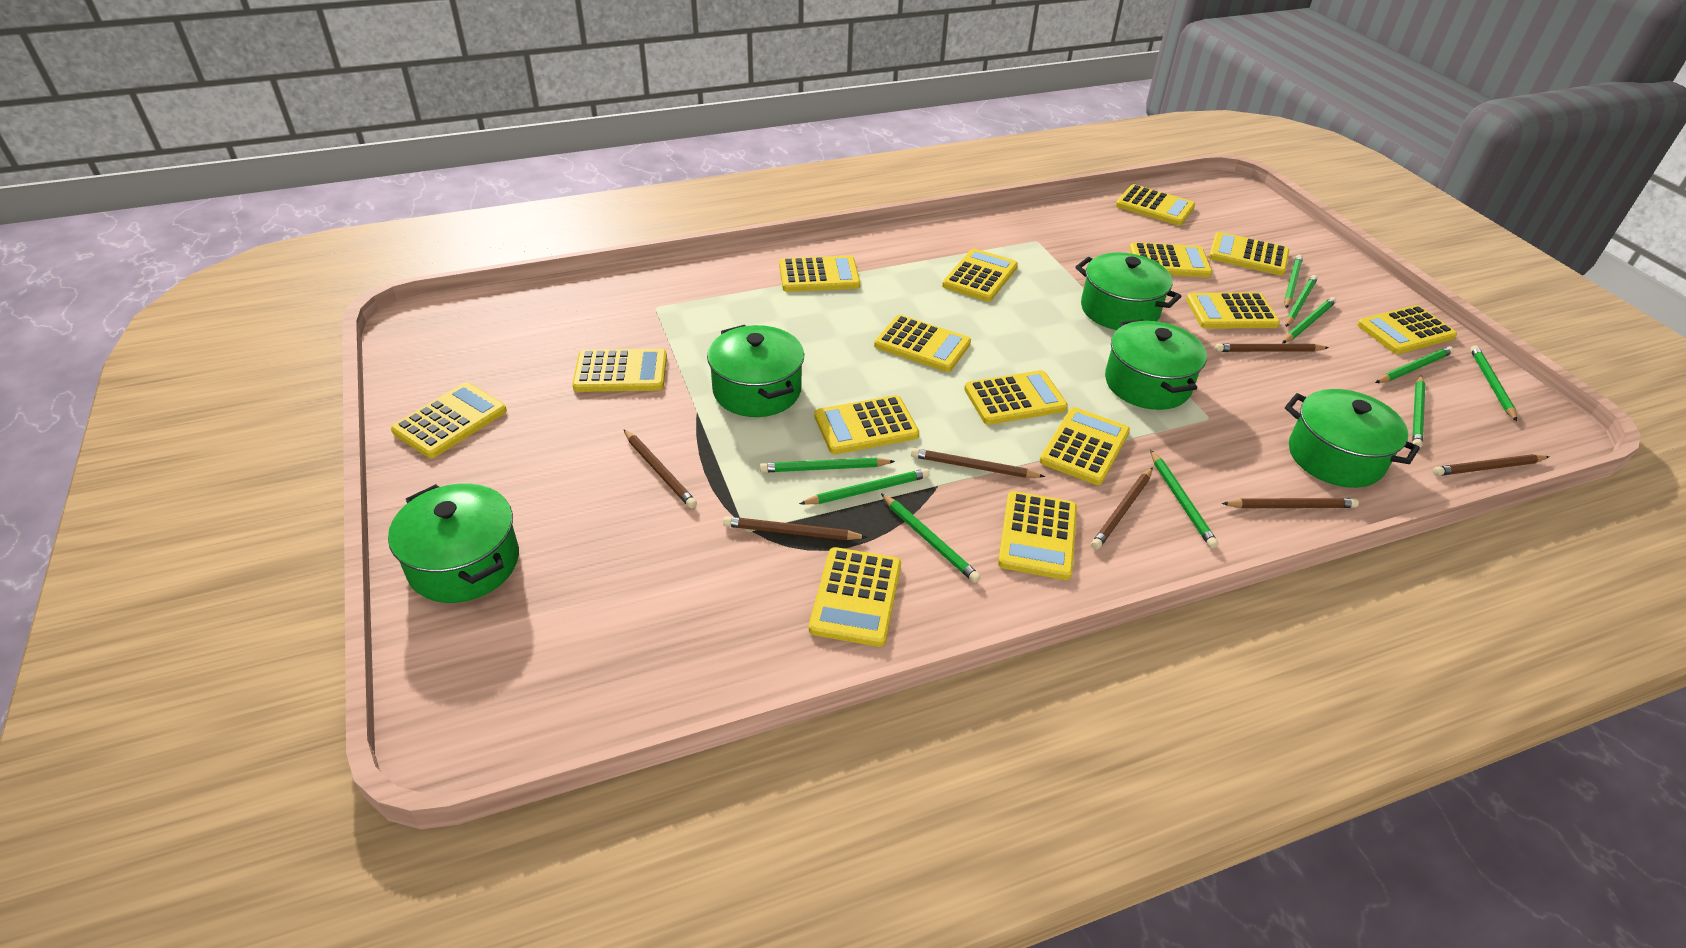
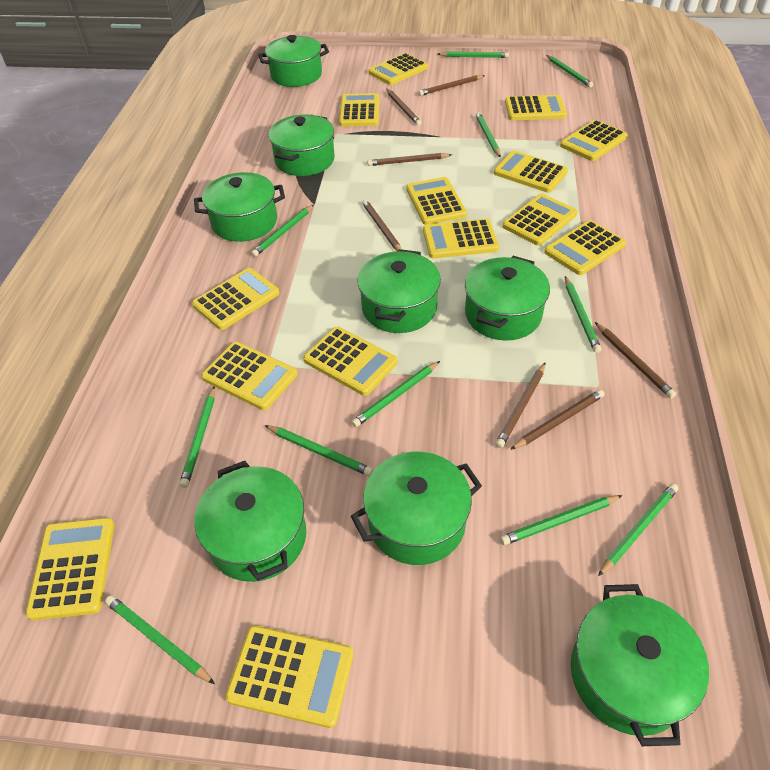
green pencil: [760,458,895,473] [799,468,930,505] [881,493,981,583] [1150,450,1219,548] [1282,297,1336,343] [1284,255,1303,308] [1285,275,1318,327] [1375,346,1454,383] [1412,375,1425,448] [1470,345,1517,421] = 10 -> [105,595,215,684] [179,386,215,488] [251,205,314,257] [265,425,373,476] [351,361,440,427] [438,52,509,58] [476,112,501,158] [500,495,623,545] [546,55,593,88] [565,276,601,353] [598,483,679,576] = 11
green pot: [388,483,519,603] [707,325,804,417] [1075,253,1181,330] [1105,319,1207,410] [1285,389,1420,488] = 5 -> [194,172,285,242] [194,461,306,582] [258,35,329,87] [269,115,335,176] [351,452,482,565] [357,249,441,333] [465,256,550,341] [571,584,709,746] = 8
yellow calculator: [391,382,507,458] [572,349,667,392] [779,256,860,292] [809,547,901,647] [814,395,919,454] [874,315,971,372] [942,249,1018,302] [964,370,1068,425] [998,491,1077,580] [1040,407,1130,485] [1116,184,1195,226] [1129,242,1212,278] [1186,293,1280,328] [1209,232,1289,276] [1357,305,1457,354] = 15 -> [25,518,115,621] [192,268,280,330] [201,342,298,410] [225,625,354,728] [303,327,398,396] [339,93,379,126] [368,53,428,85] [406,177,467,225] [423,219,499,258] [494,151,568,193] [502,194,578,246] [505,95,567,120] [544,220,626,275] [560,120,628,161] = 14

